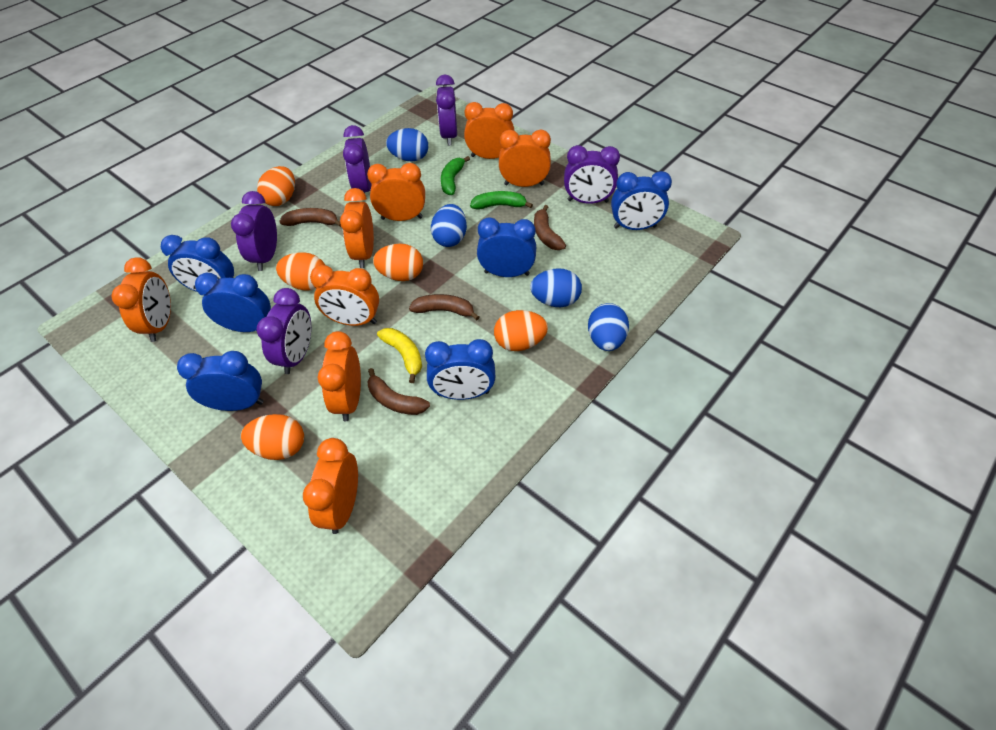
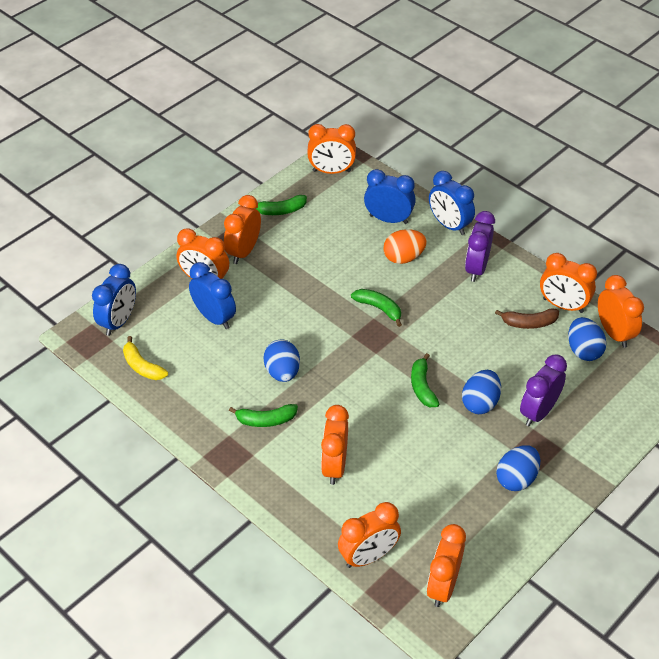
blue clock: [161,235,234,292] [177,351,263,411] [195,273,271,332] [425,339,495,400] [477,217,536,277] [611,171,672,230] = 6 -> [92,264,136,336] [189,262,236,329] [364,169,416,224] [429,171,475,235] = 4
brown banana: [279,208,341,227] [367,368,430,415] [409,294,479,320] [534,205,566,250] = 4 -> [495,308,559,329] = 1
green banana: [441,156,470,195] [470,191,533,210] = 2 -> [229,404,298,427] [255,195,307,215] [351,289,402,327] [411,353,439,407] = 4
orange egg: [241,414,304,460] [257,166,295,206] [276,252,325,291] [373,244,423,281] [494,310,548,351] = 5 -> [383,229,427,264] = 1
purple clock: [231,191,277,271] [257,288,311,374] [343,125,371,193] [436,74,457,146] [564,145,620,204] = 5 -> [465,211,495,282] [520,354,567,426] = 2

